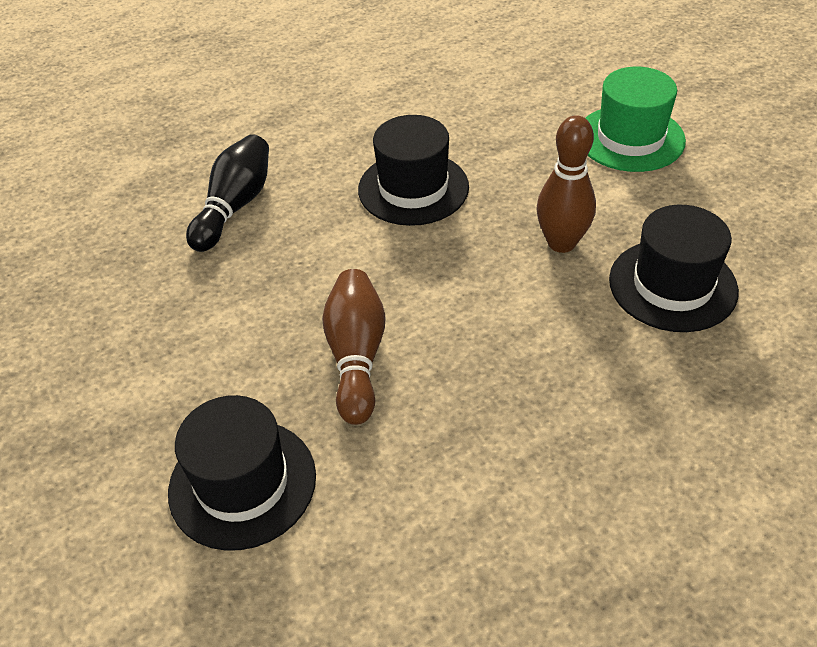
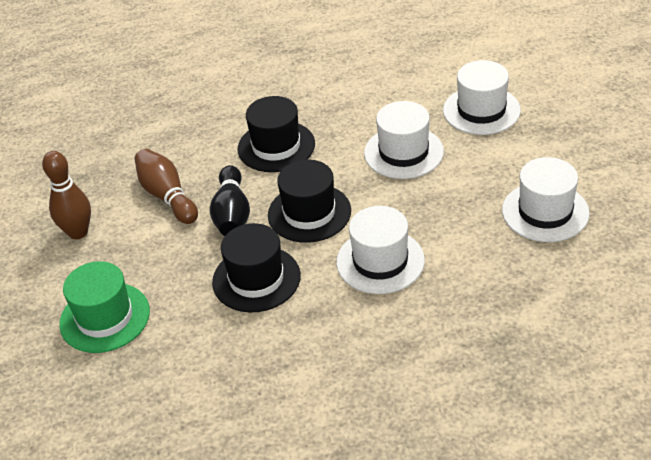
white hat: none = 0 -> [336,206,425,294] [364,101,444,179] [443,60,521,135] [502,157,590,242] = 4

